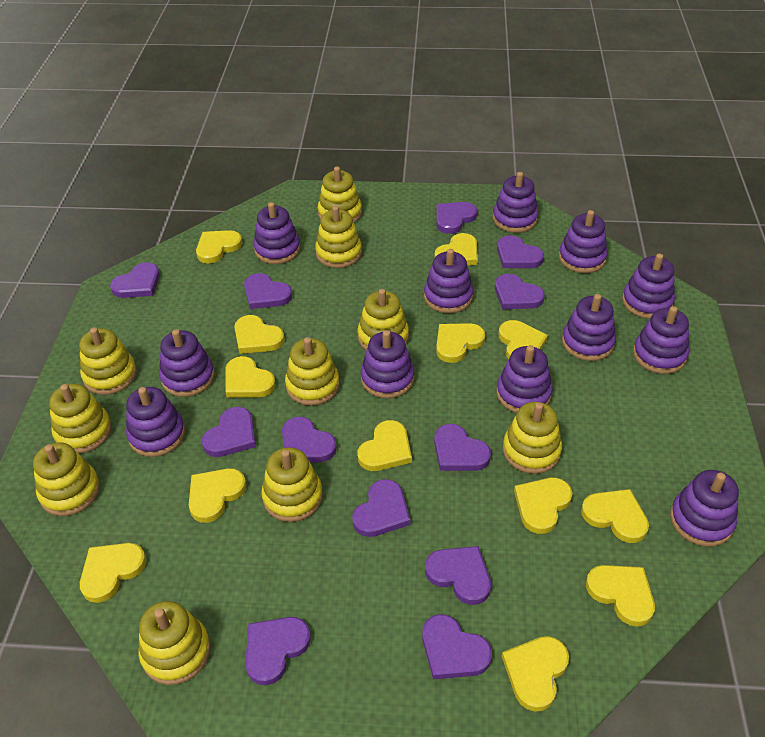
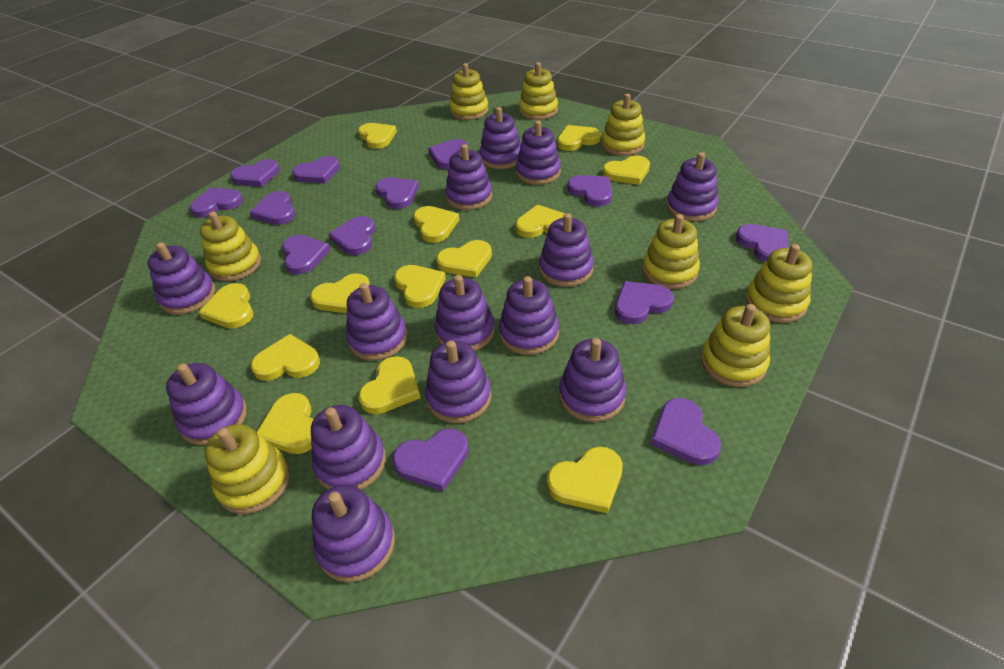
purple heart: [110,262,160,298] [202,407,256,457] [244,273,292,309] [245,617,311,685] [282,417,337,462] [352,479,410,537] [422,614,492,679] [425,546,491,605] [434,424,491,471] [437,202,477,234] [495,274,545,309] [497,235,544,268] = 12 -> [190,187,243,218] [231,159,280,187] [250,191,296,225] [282,235,331,275] [292,156,340,184] [329,216,375,255] [375,177,419,209] [392,428,469,491] [428,139,469,169] [567,175,612,207] [615,281,674,324] [651,398,721,465] [736,224,788,262] = 13
purple stacking toy: [126,387,185,457] [159,329,215,397] [253,202,300,264] [361,330,414,398] [424,249,473,313] [493,172,538,233] [497,345,553,413] [559,210,608,273] [562,294,616,361] [622,253,675,319] [633,306,689,374] [670,470,739,547] = 12 -> [148,242,216,314] [166,363,247,445] [311,405,386,490] [312,485,395,582] [346,283,408,360] [425,340,491,423] [435,275,495,351] [445,144,492,210] [479,107,521,169] [499,276,559,355] [516,121,561,185] [539,213,594,287] [559,338,626,422] [667,152,719,221] = 14
yellow stacking toy: [33,442,100,516] [49,384,112,453] [79,327,137,395] [139,601,210,685] [261,447,323,522] [285,337,340,406] [315,206,362,268] [318,166,362,223] [357,289,409,350] [503,402,562,474] = 10 -> [200,211,261,281] [205,424,290,514] [450,63,489,120] [519,62,558,120] [601,94,645,156] [642,214,700,289] [701,304,770,387] [746,244,812,323] = 8

